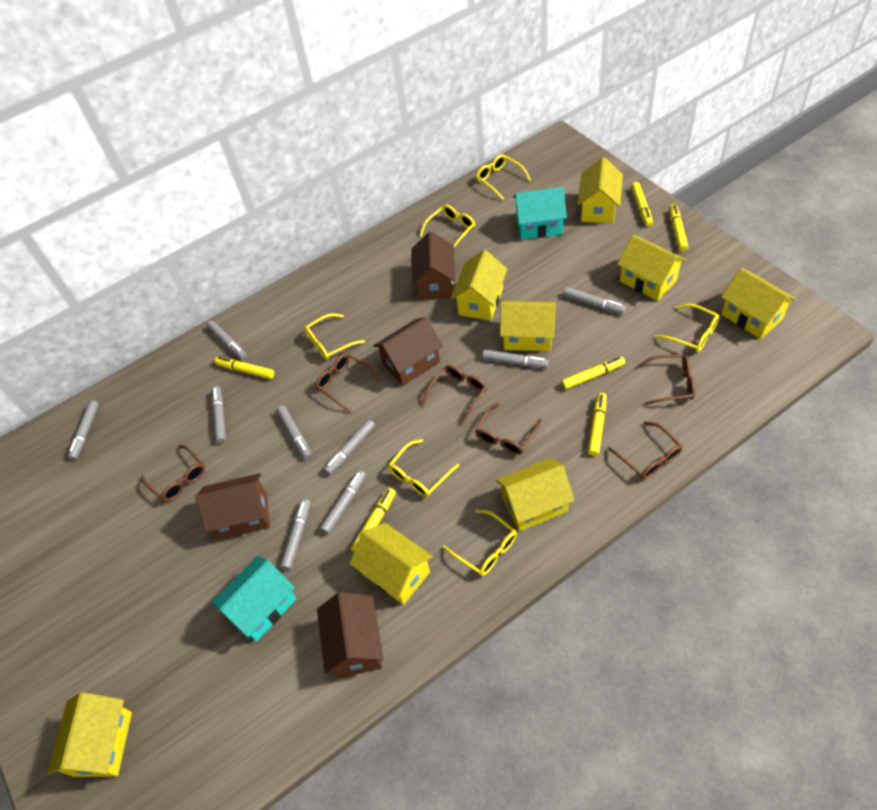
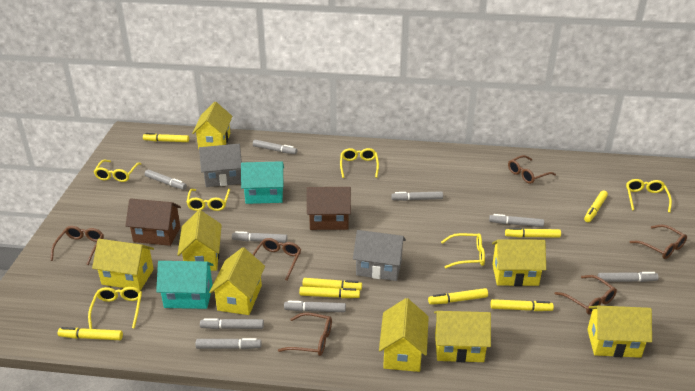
brown house: [195,473,270,539] [317,592,384,679] [373,317,443,386] [411,231,455,300] = 4 -> [125,198,181,246] [307,187,351,230] = 2
grey house: none = 0 -> [199,144,242,187] [353,230,406,281] = 2
yellow marker: [215,357,274,379] [351,488,396,552] [561,357,625,390] [588,393,606,456] [631,182,653,227] [669,204,688,252] = 6 -> [58,327,123,340] [143,133,189,142] [299,286,360,298] [302,278,362,290] [428,288,488,305] [490,299,554,311] [505,228,561,238] [584,190,608,222] = 8

